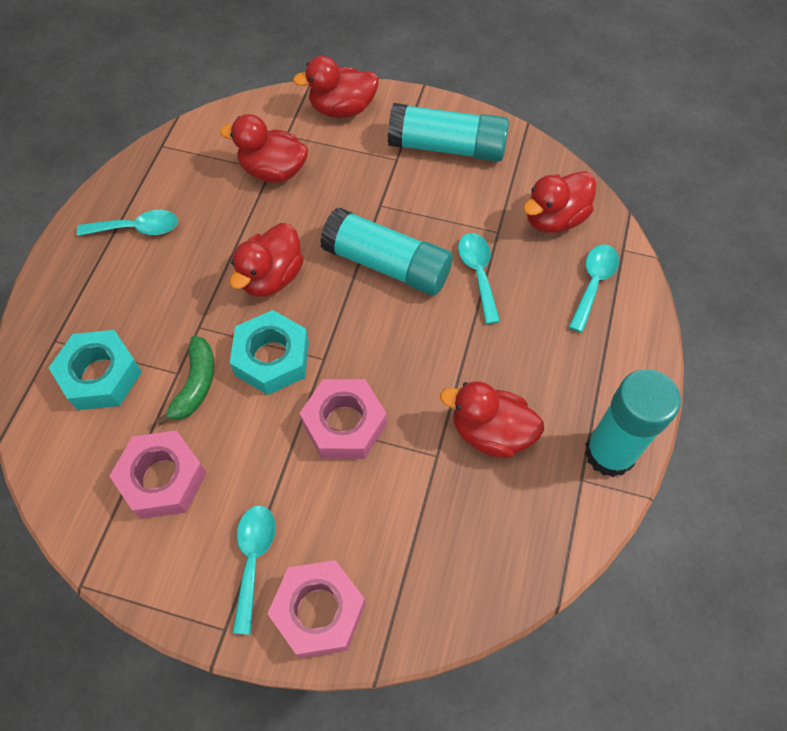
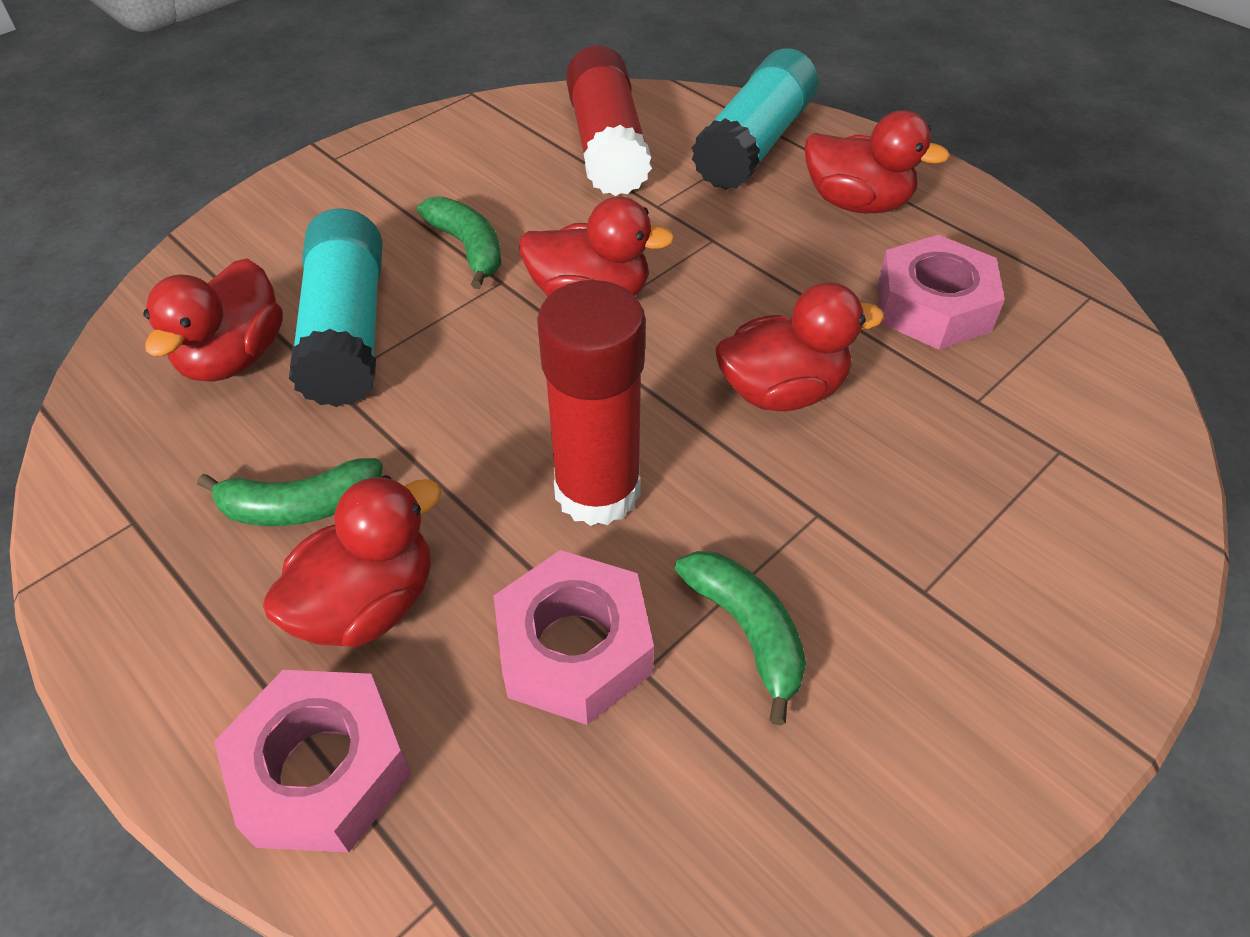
green banana: [156,336,214,426] = 1 -> [197,458,383,526] [417,196,501,289] [675,551,806,726] = 3
red glue stick: none = 0 -> [537,280,646,526] [566,45,652,196] = 2
turquoise glue stick: [320,207,453,296] [388,103,509,162] [585,369,681,477] = 3 -> [289,208,383,407] [692,48,818,190] = 2
turquoise nut: [49,330,142,410] [230,310,309,395] = 2 -> none = 0
turquoise spoon: [77,210,178,236] [233,505,275,635] [458,233,500,324] [569,244,619,333] = 4 -> none = 0

